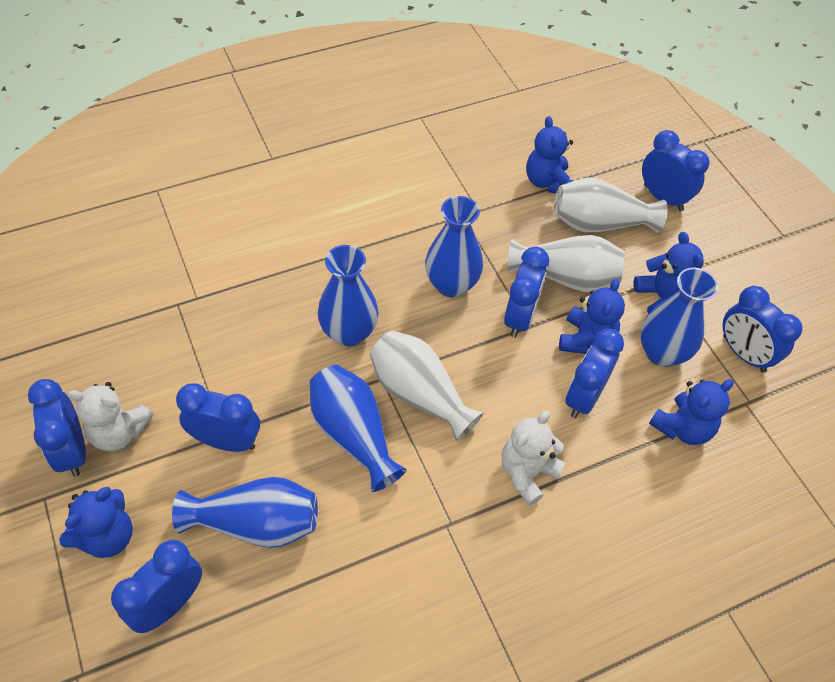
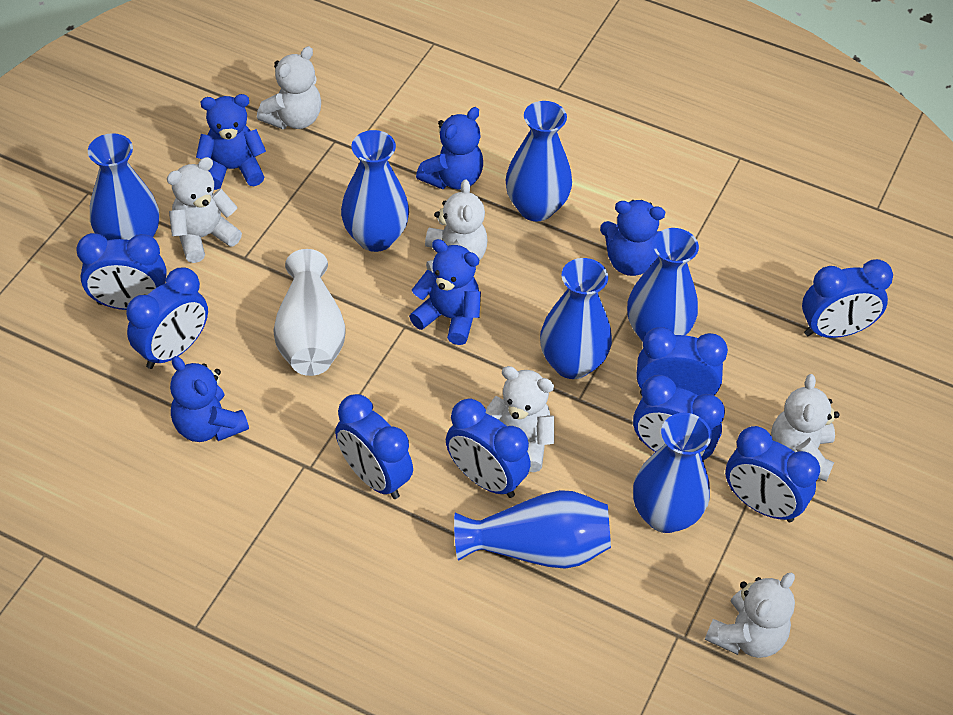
blue clock: [28,379,86,477] [111,540,202,633] [176,383,260,452] [504,247,549,338] [565,329,624,418] [642,130,710,211] [722,286,803,373] = 7 -> [76,233,167,310] [126,268,208,369] [335,394,413,499] [446,399,531,498] [633,375,725,462] [636,327,728,396] [725,426,820,522] [802,259,893,338] = 8
blue vase: [172,477,318,548] [309,365,407,492] [318,245,379,346] [425,196,483,297] [640,268,718,367] = 5 -> [88,133,159,240] [341,130,409,252] [454,490,611,569] [506,101,572,221] [540,258,612,379] [627,228,699,342] [633,413,711,533] = 7
white teddy bear: [68,382,153,451] [502,411,566,506] = 2 -> [167,157,242,263] [257,46,321,129] [425,179,488,272] [486,366,554,472] [705,573,795,658] [771,374,840,482] = 6
white vase: [370,331,484,442] [507,235,625,292] [554,178,668,233] = 3 -> [273,249,346,376] = 1

